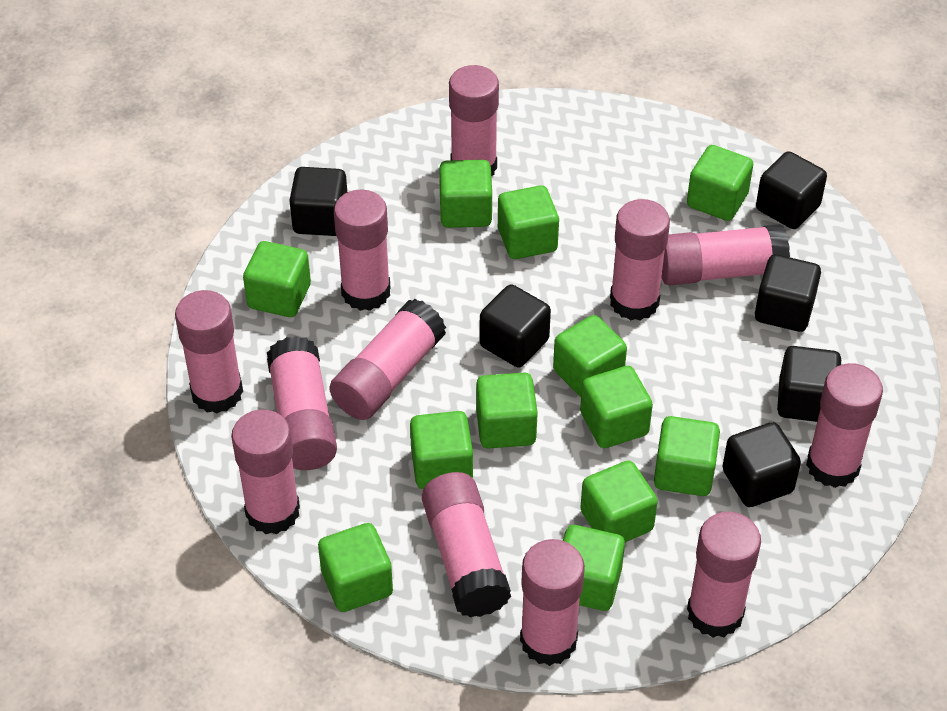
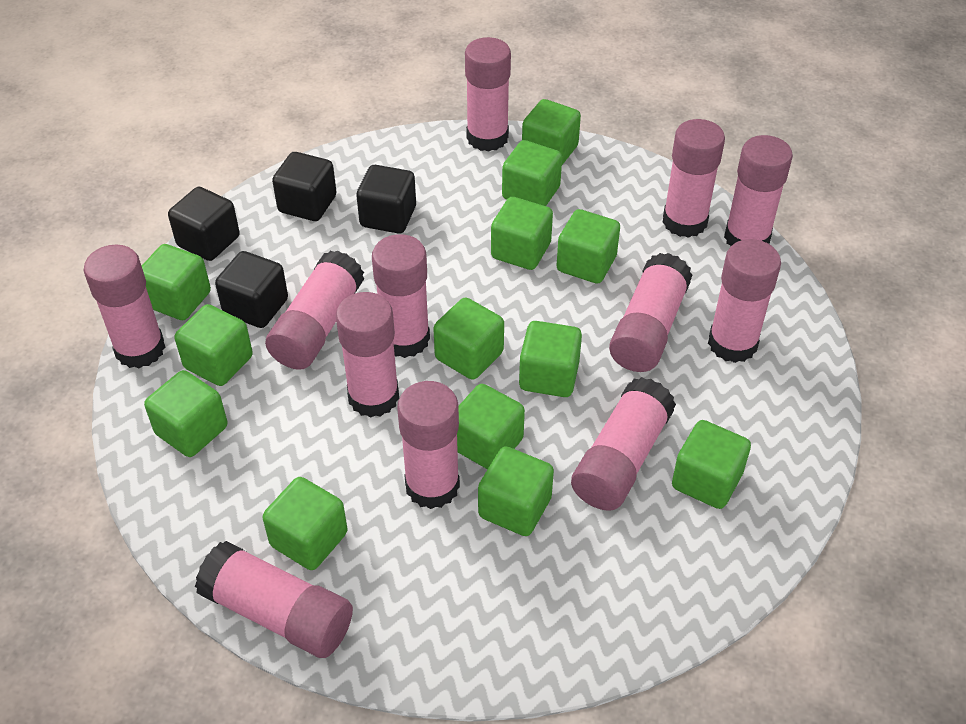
black cube: [289,167,347,236] [480,284,551,367] [722,422,801,507] [755,254,821,332] [756,151,827,229] [777,346,841,422] = 6 -> [168,187,240,261] [215,251,288,328] [272,152,337,221] [356,165,416,234] = 4
green cube: [243,241,311,317] [318,523,393,612] [410,411,473,489] [439,160,492,228] [476,372,538,449] [498,185,559,259] [553,315,627,397] [563,525,625,611] [580,366,653,448] [580,461,658,542] [654,416,720,496] [687,145,753,221] = 12 -> [142,244,211,320] [144,370,227,457] [175,304,253,386] [262,477,347,570] [433,298,504,380] [457,384,525,470] [478,446,554,536] [491,197,553,270] [502,140,562,206] [519,321,582,397] [522,99,581,165] [556,209,620,284] [672,420,751,509] = 13

